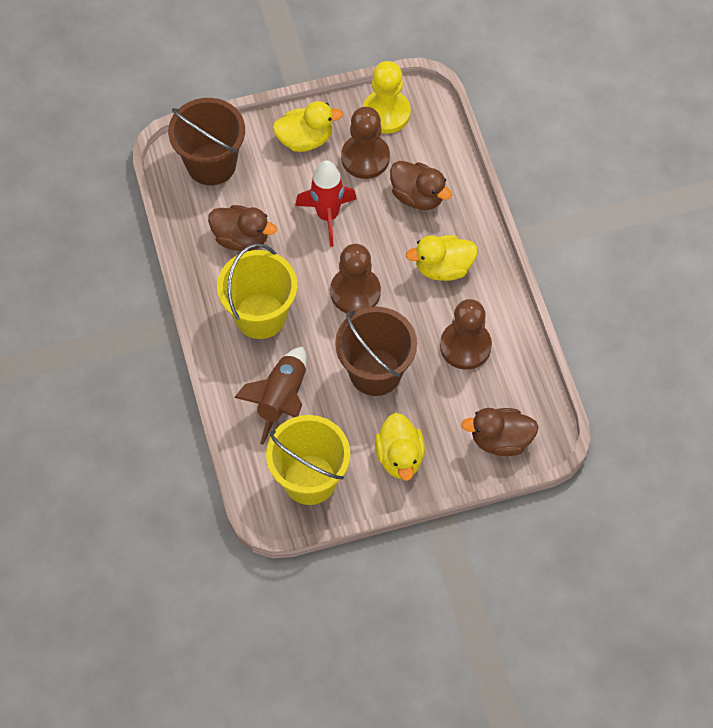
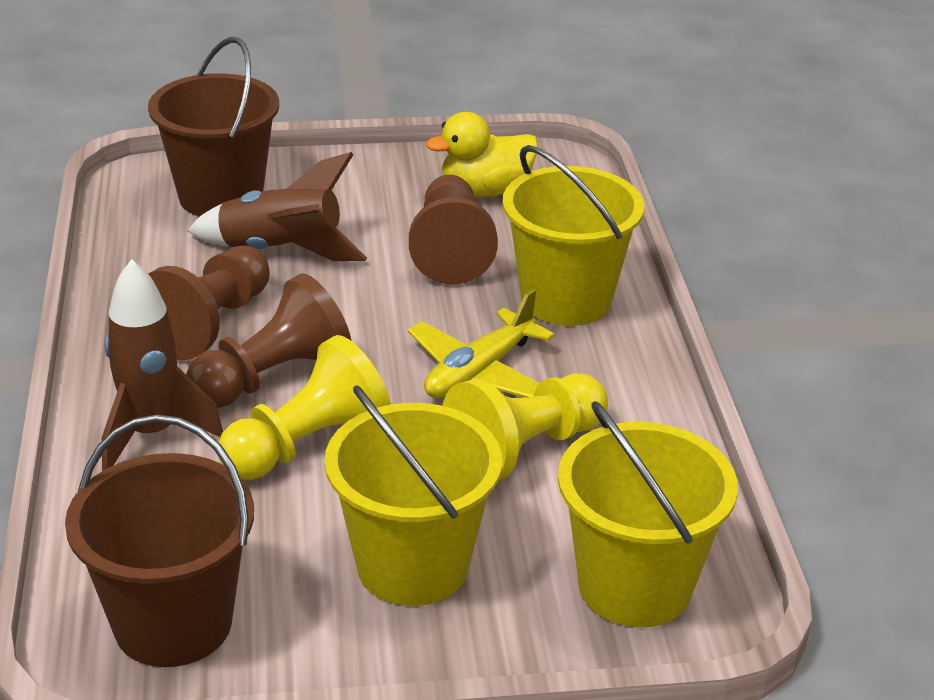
brown duck: [208,205,277,251] [390,161,452,210] [461,408,538,456] = 3 -> none = 0
brown rocket: [234,347,307,445] = 1 -> [101,259,223,471] [187,152,367,261] = 2
red rocket: [295,160,357,247] = 1 -> none = 0
yellow bucket: [217,243,297,339] [266,415,350,505] = 2 -> [324,385,502,606] [502,145,645,326] [558,401,738,627] = 3
yellow duck: [273,101,343,152] [375,413,425,481] [406,235,478,281] = 3 -> [426,112,538,197] = 1
yellow pawn: [363,61,411,134] = 1 -> [219,335,391,480] [442,373,608,480] = 2
yellow plane: none = 0 -> [408,289,555,398] = 1

